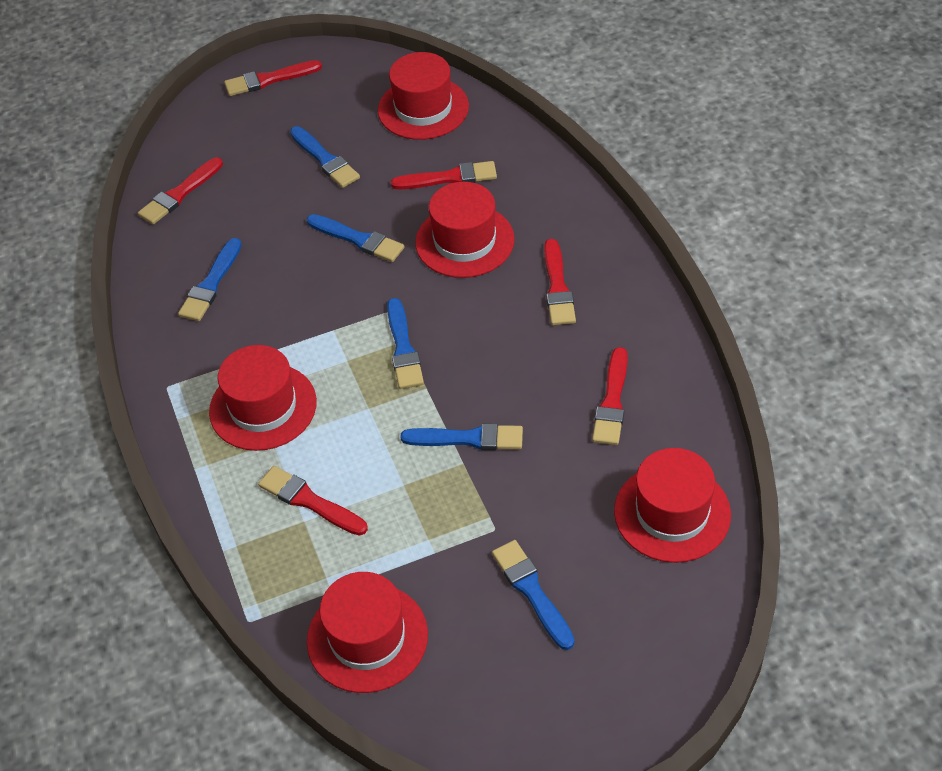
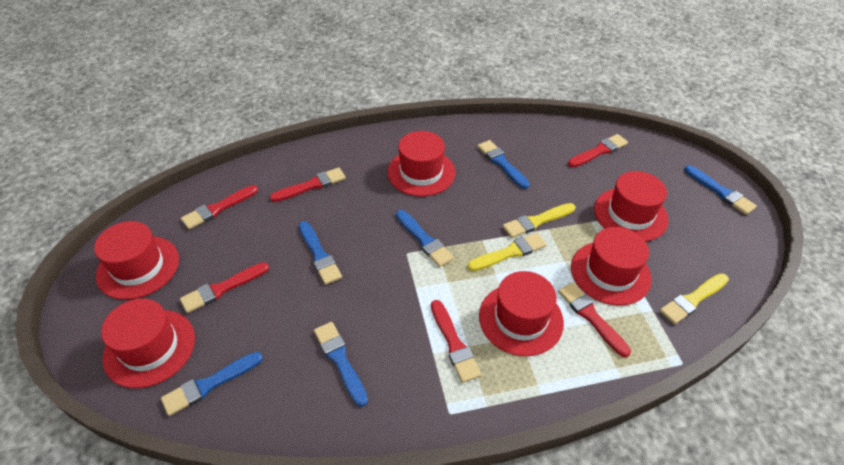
red hat: [209,345,317,451] [307,572,428,693] [378,52,469,140] [415,182,515,278] [614,448,731,563] = 5 -> [94,221,179,300] [101,299,195,388] [387,131,455,197] [479,271,564,356] [571,227,652,306] [594,171,669,241] = 6
yellow brush: none = 0 -> [468,233,547,271] [503,203,576,238] [660,273,729,324] = 3

